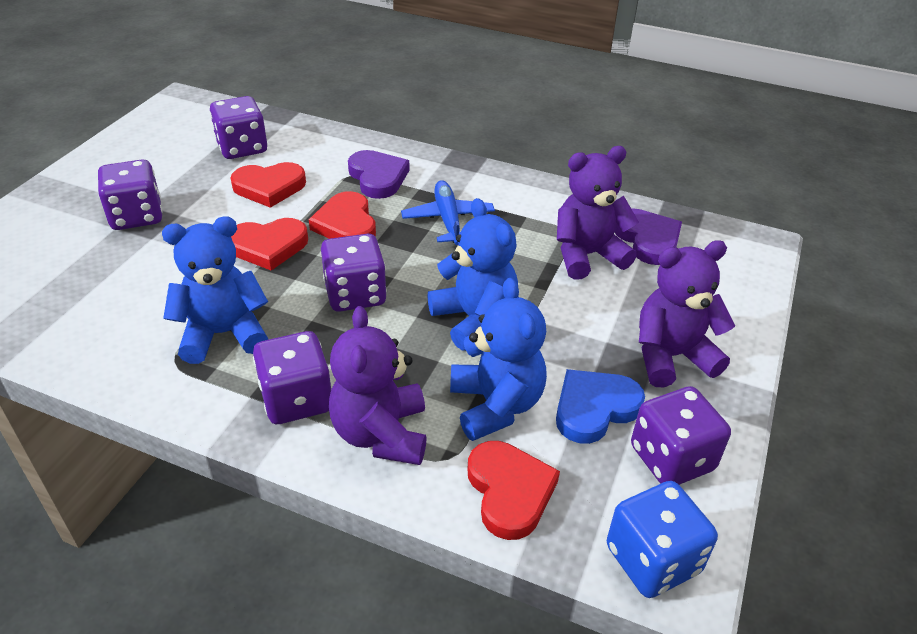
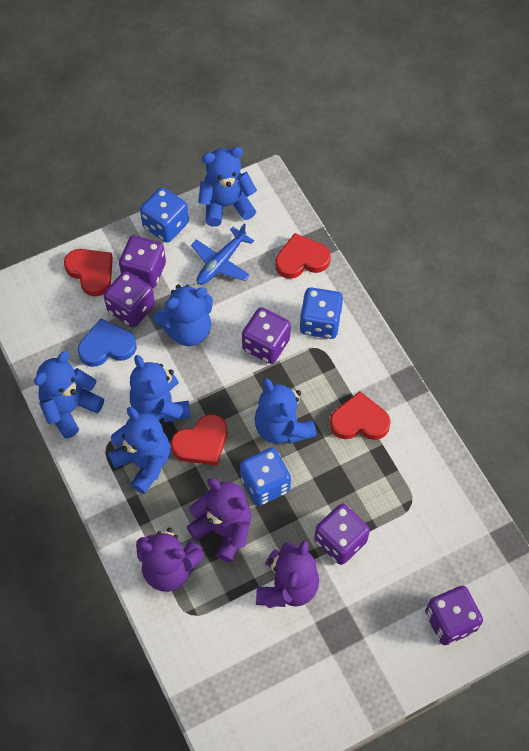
blue dice: [607,481,718,598] = 1 -> [140,187,189,243] [240,448,291,506] [300,287,343,339] = 3
blue teddy bear: [162,216,268,364] [427,198,518,351] [450,278,547,441] = 3 -> [34,351,104,439] [108,407,170,494] [130,355,191,423] [153,284,213,346] [198,147,257,227] [254,378,317,444] = 6
purple heart: [348,150,410,199] [615,208,682,265] = 2 -> none = 0

